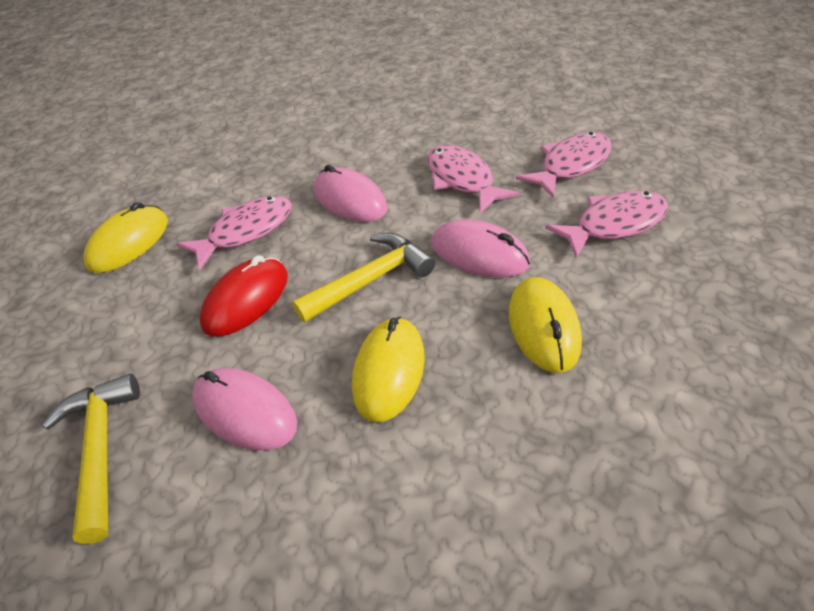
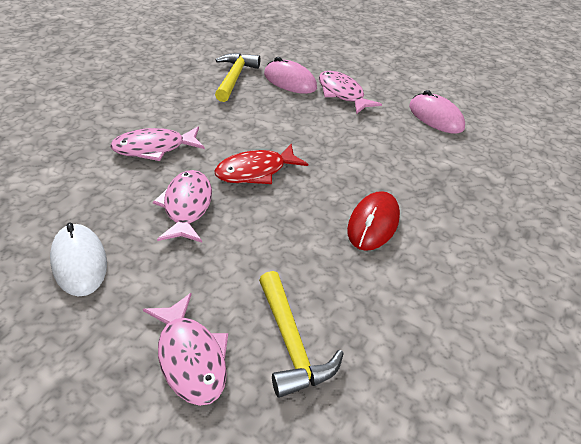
pink mouse: [192,368,297,450] [314,165,388,222] [431,219,530,277] = 3 -> [264,57,317,94] [409,90,465,134] = 2
red fish: none = 0 -> [215,144,308,184] = 1
white mouse: none = 0 -> [50,222,107,296] = 1
yellow mouse: [84,202,168,273] [352,317,425,422] [509,277,582,373] = 3 -> none = 0

